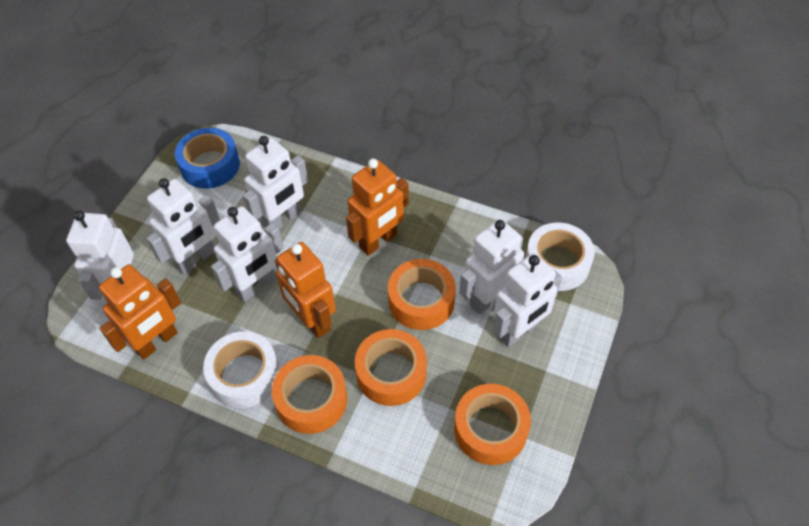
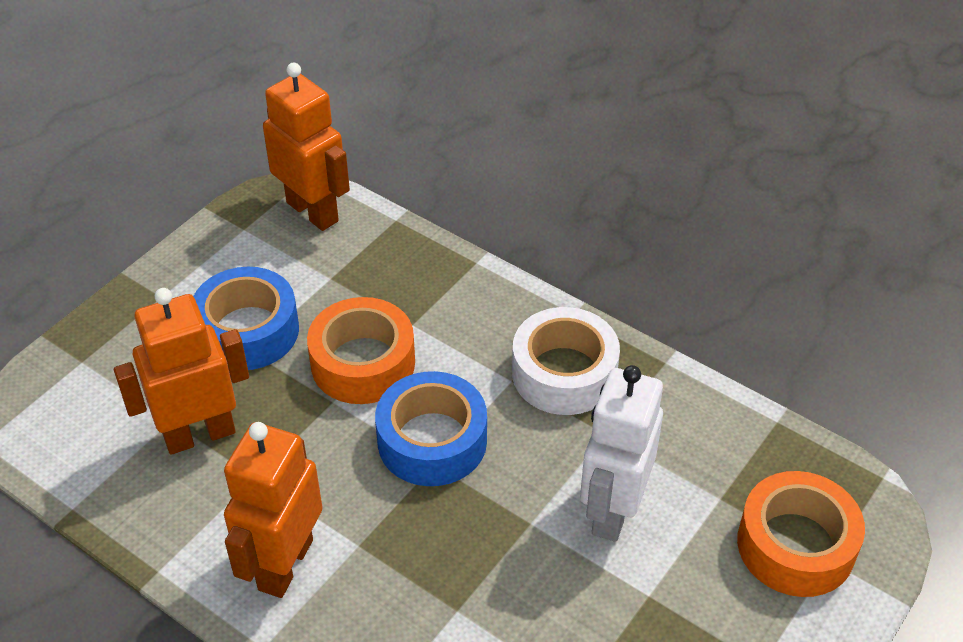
blue tape: [175,128,240,189] = 1 -> [193,267,299,370] [375,371,487,486] = 2
orange tape: [272,355,347,434] [355,329,427,406] [388,259,456,330] [454,384,531,465] = 4 -> [307,297,415,404] [737,471,865,597] = 2
white robot: [66,210,134,300] [147,178,220,275] [211,206,284,302] [243,136,308,229] [459,219,524,315] [493,253,562,347] = 6 -> [580,365,663,542] = 1
white tape: [203,332,279,408] [525,222,595,291] = 2 -> [512,307,620,415] = 1

